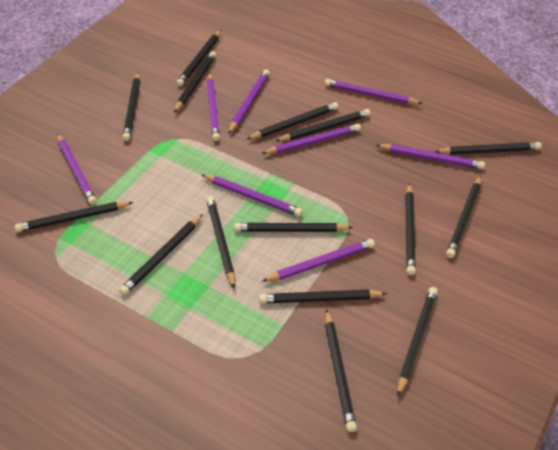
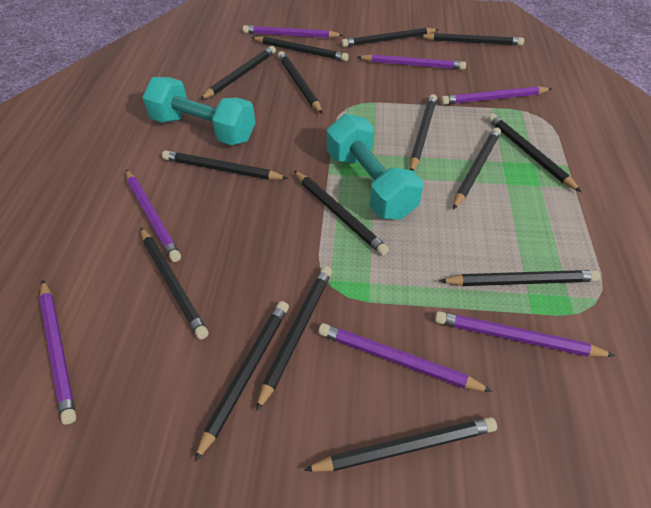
purple pencil: [57,133,97,205] [201,174,303,217] [207,72,220,141] [228,69,270,134] [261,124,361,154] [262,239,375,282] [325,79,423,104] [376,144,485,169] = 8 -> [39,280,76,424] [126,170,181,262] [243,25,343,38] [318,323,493,392] [358,54,466,70] [435,311,615,357] [441,86,552,105] = 7
turquoise dumbbell: none = 0 -> [142,77,255,145] [327,114,423,220] = 2

